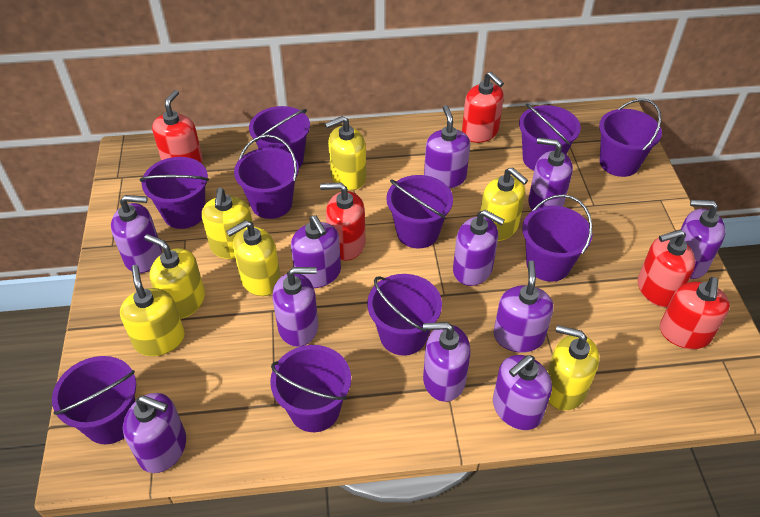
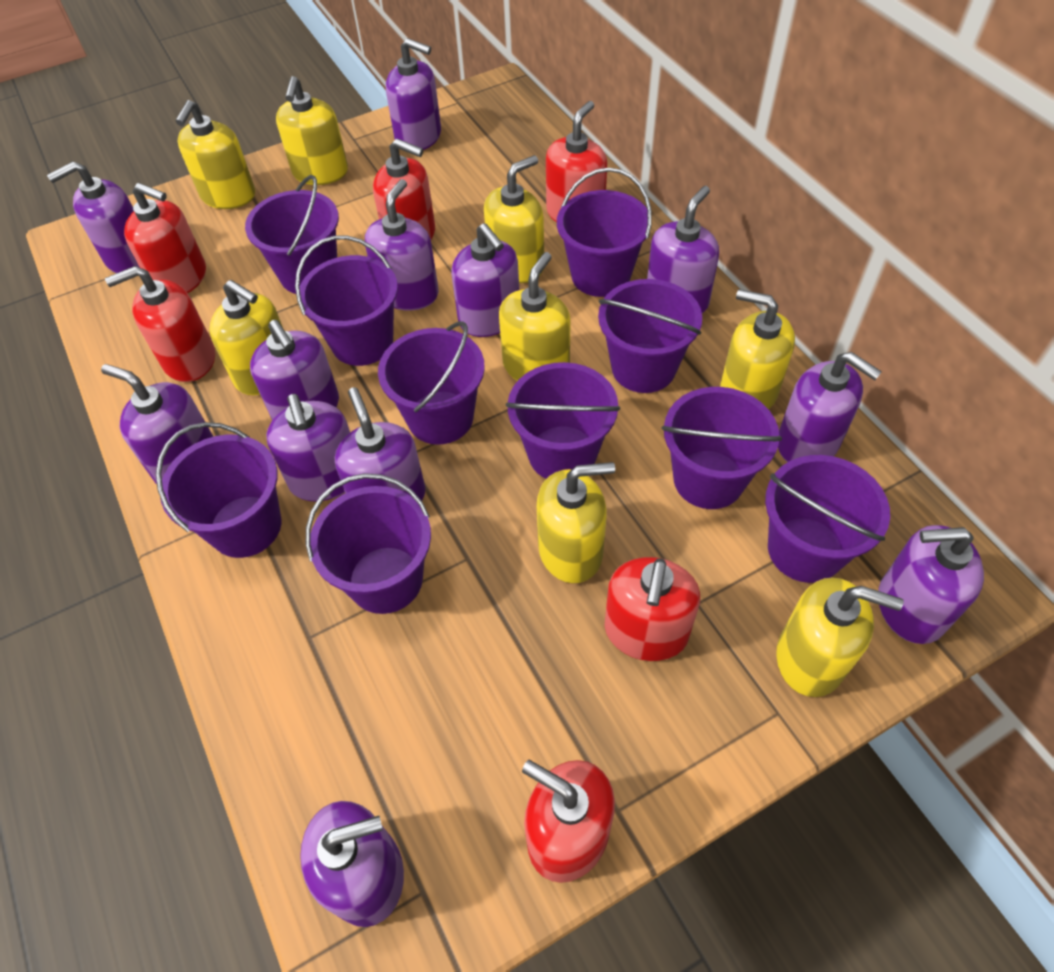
purple soap dispenser: [111,195,162,273] [123,393,186,473] [272,267,318,347] [291,215,341,288] [423,322,471,402] [424,105,470,189] [453,210,505,286] [493,260,554,352] [493,355,552,430] [528,138,573,210] [681,200,725,279] = 11 -> [47,161,140,273] [101,364,214,484] [250,320,339,420] [266,394,350,502] [300,801,404,927] [335,387,425,501] [365,179,439,310] [386,38,441,150] [451,223,519,337] [647,186,719,313] [778,352,882,462] [878,525,984,644] = 12
red soap dispenser: [152,90,203,163] [320,183,365,261] [462,72,504,143] [638,229,695,307] [660,277,730,349] = 5 -> [105,266,215,382] [124,183,206,293] [373,138,435,240] [522,760,615,883] [546,101,607,222] [605,557,700,661] = 6
yellow soap dispenser: [120,265,185,356] [144,234,205,319] [202,188,253,259] [226,220,281,296] [325,116,366,190] [480,167,528,241] [547,325,599,411] = 7 -> [176,100,255,209] [209,280,283,395] [276,76,348,185] [484,155,544,283] [499,252,570,381] [537,462,615,583] [720,289,795,409] [776,577,904,697] = 8

